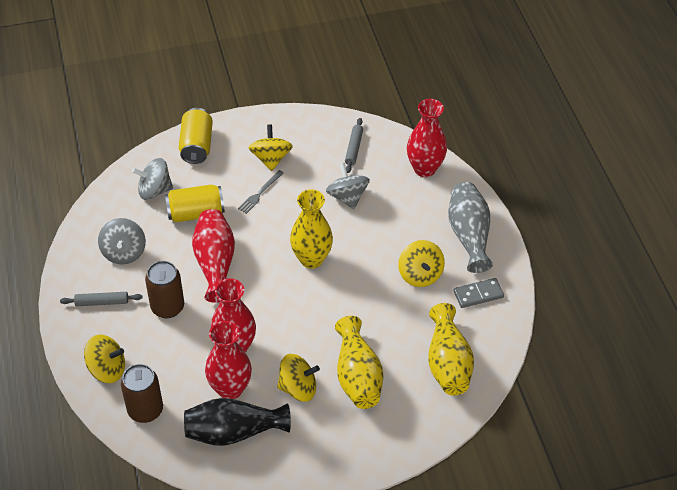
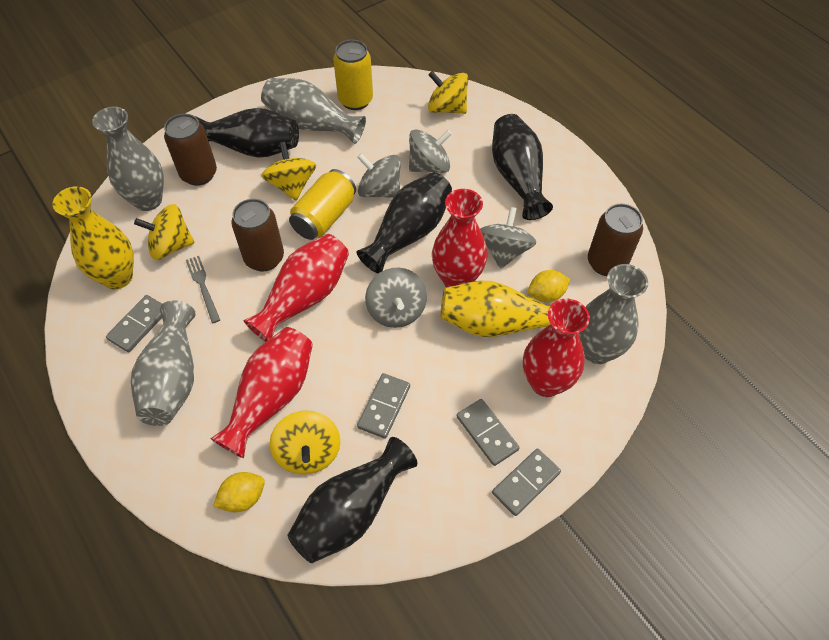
black vase: [184,398,291,446] = 1 -> [195,108,299,158] [288,437,417,563] [357,172,452,273] [492,114,553,220] = 4
brown can: [121,364,163,423] [145,261,184,318] = 2 -> [164,114,217,186] [231,199,284,271] [588,204,643,276] = 3
grey domino: [454,278,504,308] = 1 -> [106,295,162,352] [357,373,410,439] [457,399,520,466] [492,448,561,516] = 4
grey rolling pin: [60,292,143,306] [345,118,363,173] = 2 -> none = 0
grey spinning top: [98,218,146,265] [132,158,173,200] [326,163,370,209] = 3 -> [357,153,401,198] [365,267,427,328] [409,129,452,173] [480,207,536,269] = 4
grey vase: [448,182,493,273] = 1 -> [92,107,164,211] [131,301,196,426] [261,78,366,144] [578,264,648,364] = 4
yellow lemon: none = 0 -> [213,472,265,512] [528,270,571,302] = 2
yellow vase: [290,189,333,269] [335,316,383,409] [428,303,474,396] = 3 -> [53,186,134,289] [441,281,550,337] = 2

